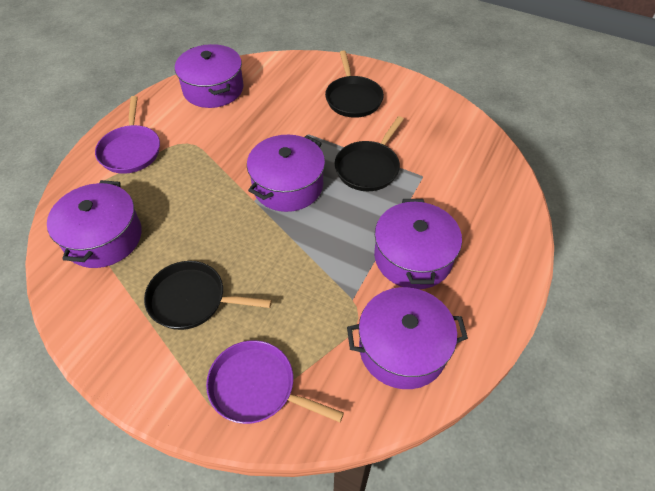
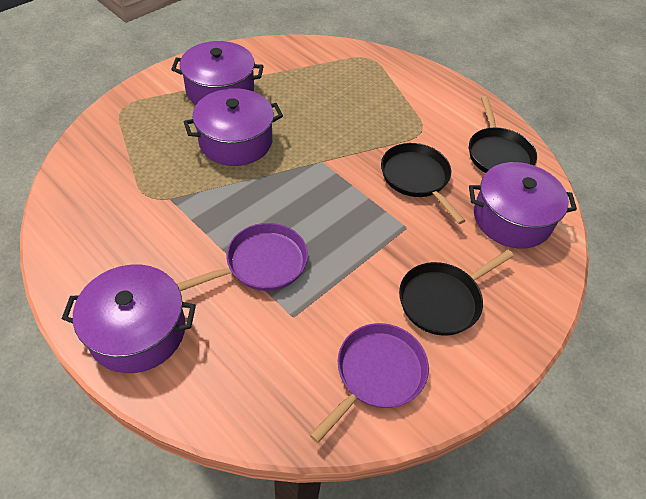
purple pot: [47,180,142,268] [175,44,244,108] [247,135,325,212] [347,287,468,389] [374,199,462,289] = 5 -> [62,265,196,373] [171,41,264,105] [184,88,283,166] [469,162,577,249] = 4

